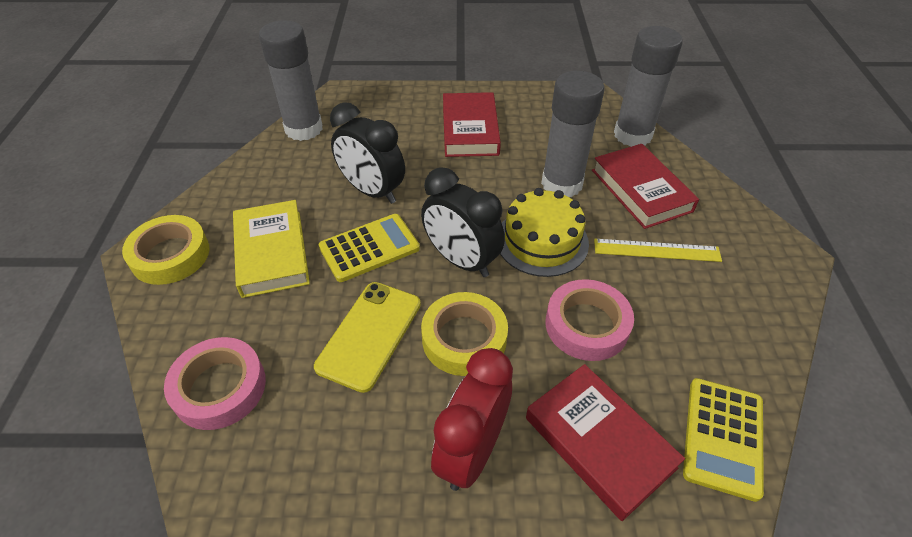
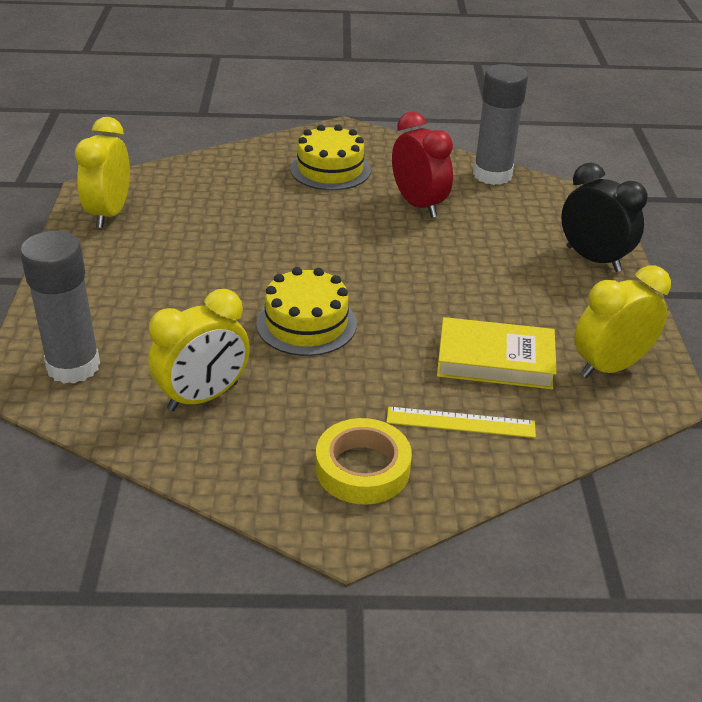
black clock: [330,102,405,204] [421,167,505,277] = 2 -> [561,162,648,272] = 1
grey glue stick: [259,20,323,141] [541,71,604,197] [614,26,683,147] = 3 -> [20,231,100,384] [473,64,528,185] = 2
pink tape: [164,337,266,430] [545,279,634,361] = 2 -> none = 0
red book: [443,92,501,157] [526,364,685,521] [592,144,699,229] = 3 -> none = 0
yellow cake: [500,188,589,277] = 1 -> [256,267,357,356] [290,125,371,190] = 2
yellow calculator: [318,214,420,282] [683,378,764,502] = 2 -> none = 0
yellow clock: none = 0 -> [75,117,130,228] [148,289,250,411] [574,266,671,378] = 3
yellow phone: [314,282,421,393] = 1 -> none = 0
yellow tape: [122,215,210,285] [421,292,508,376] = 2 -> [316,418,412,504] = 1

